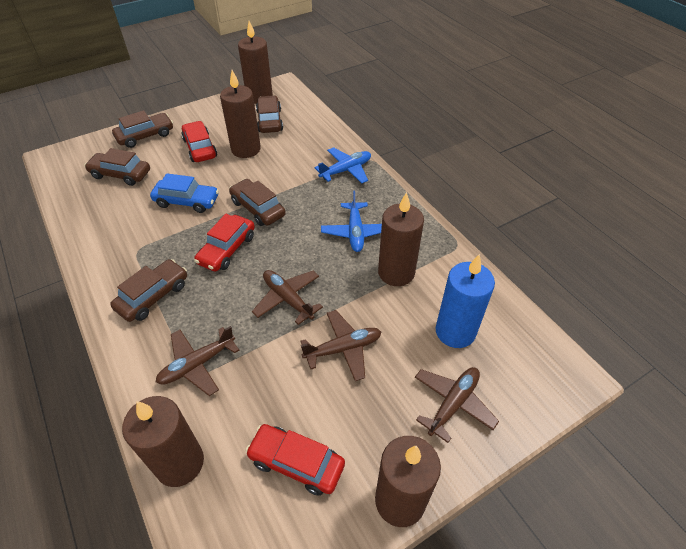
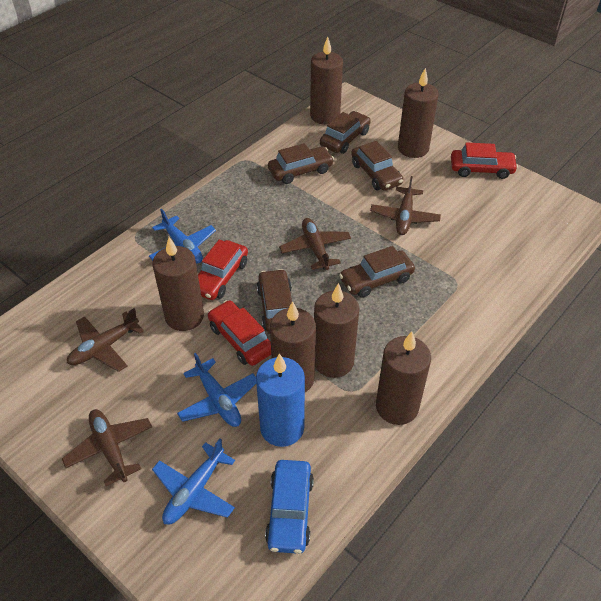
blue plane: [315,147,371,184] [321,190,382,252] = 2 -> [149,209,216,263] [152,438,235,525] [177,353,256,427] = 3
brown candle: [122,396,204,487] [220,70,261,158] [238,21,273,104] [375,436,441,527] [378,192,424,286] = 5 -> [152,237,204,331] [270,301,316,392] [310,37,343,125] [314,283,359,378] [376,332,431,425] [398,68,439,158] = 6

